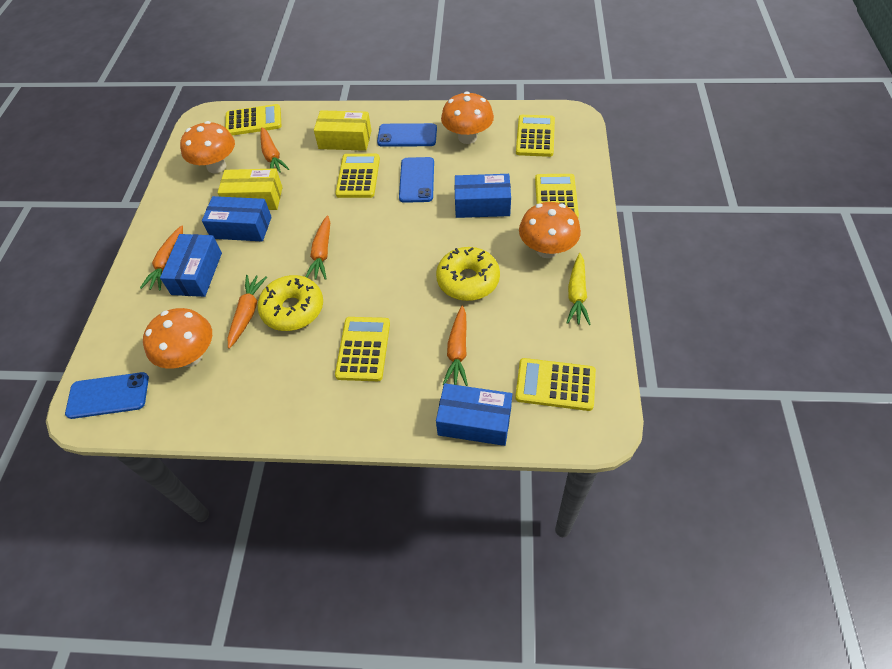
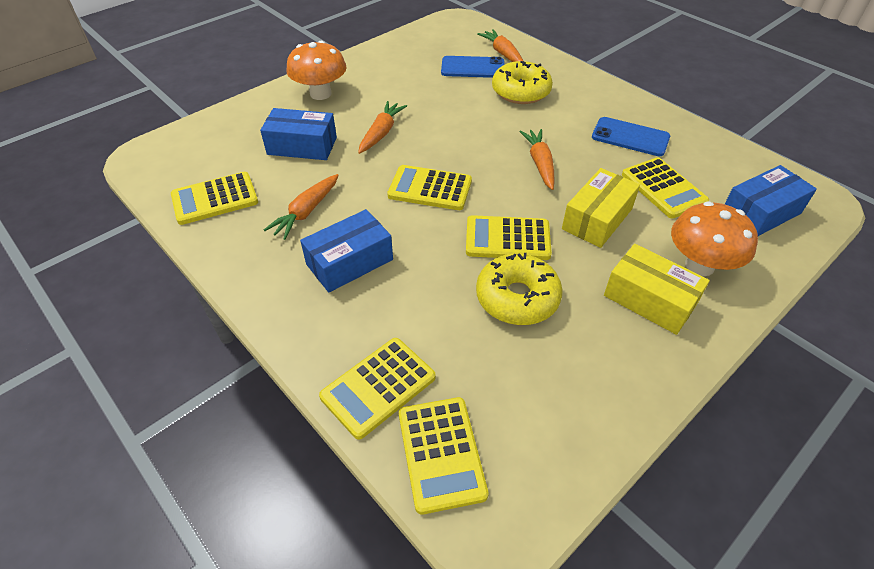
blue box: [160,234,222,297] [202,196,272,241] [436,383,512,446] [455,174,511,218] = 4 -> [260,108,337,160] [300,209,393,293] [725,165,817,236] = 3
blue phone: [65,372,149,419] [377,123,437,147] [399,157,434,203] = 3 -> [441,56,504,78] [592,117,670,156] = 2
orange carrot: [140,225,183,290] [228,275,267,349] [261,127,289,173] [306,216,330,280] [443,306,468,386] = 5 -> [264,174,339,240] [358,101,407,154] [477,29,523,62] [519,129,554,190] = 4
orange mushroom: [143,308,212,369] [180,121,235,173] [441,91,494,144] [519,202,581,258] = 4 -> [287,41,347,100] [671,202,758,276] = 2
yellow carrot: [566,253,591,325] = 1 -> none = 0

